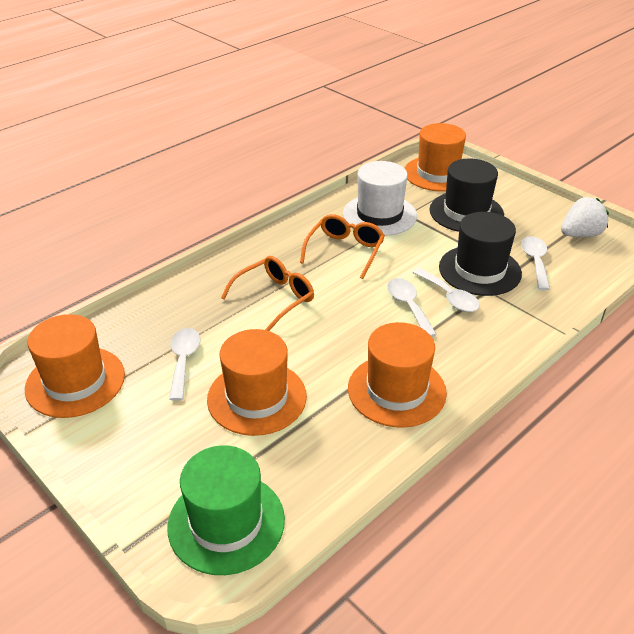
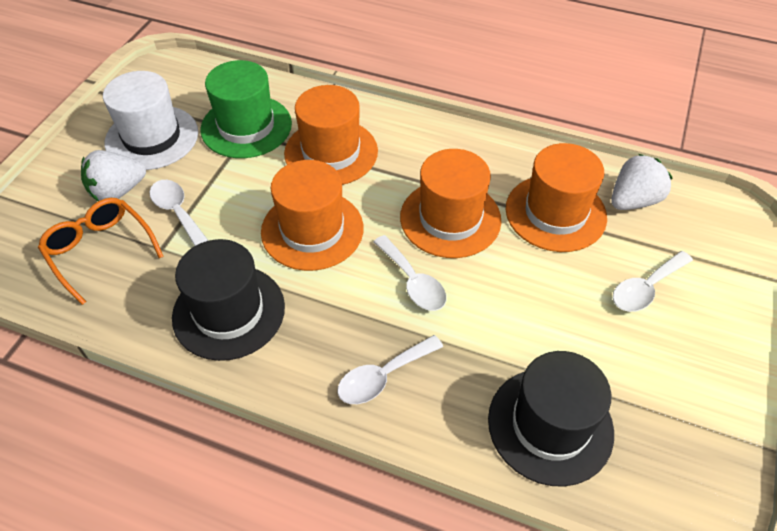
orange glasses: [221,256,314,331] [300,214,385,279] = 2 -> [38,198,164,305] = 1
white strawberry: [561,197,609,237] = 1 -> [81,150,146,201] [611,154,673,210] = 2

